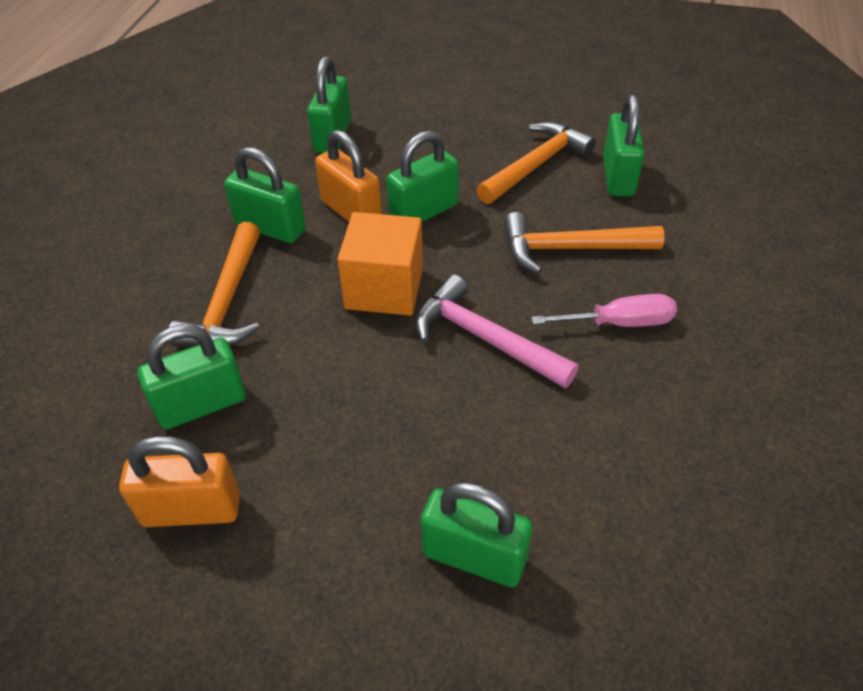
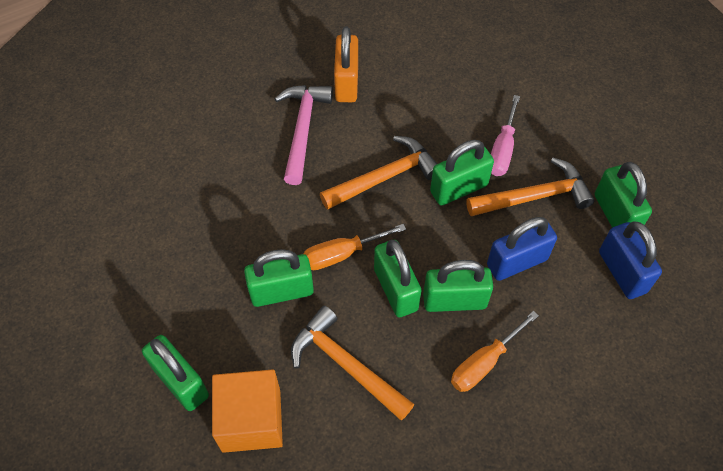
blue padlock: none = 0 -> [487,217,557,281] [599,222,662,299] = 2
orange padlock: [119,436,240,527] [315,130,382,222] = 2 -> [334,27,358,102] = 1
orange screwdriver: none = 0 -> [304,224,406,270] [451,311,539,392] = 2

